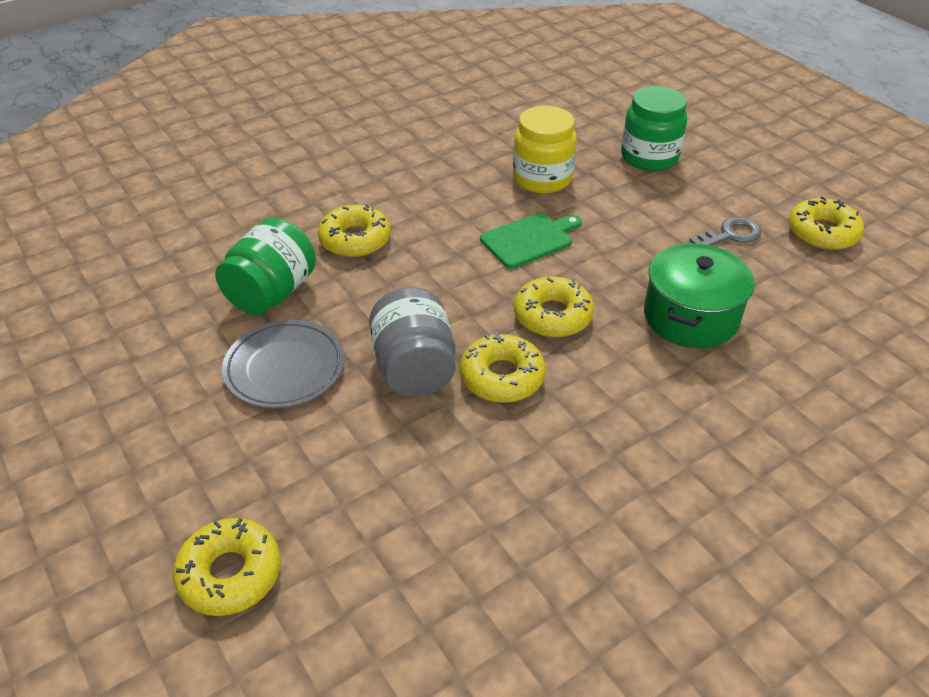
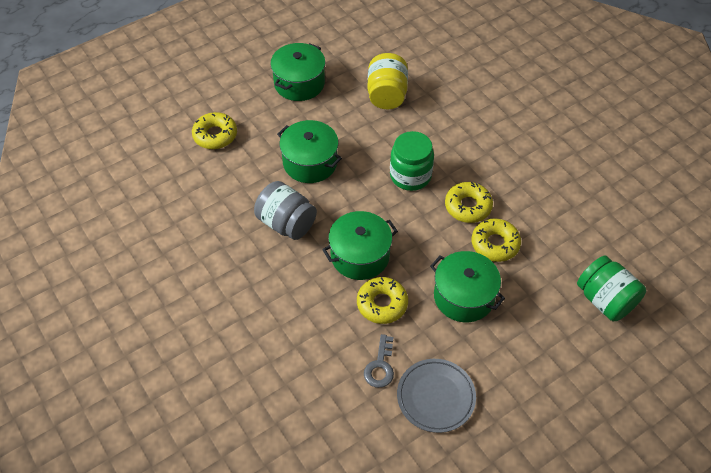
green cutting board: [480,213,582,269] = 1 -> none = 0
green pot: [644,243,754,348] = 1 -> [270,43,326,101] [277,120,342,183] [322,211,398,280] [430,251,505,322] = 4
yellow donut: [173,518,281,616] [318,204,391,257] [460,332,546,403] [514,276,594,338] [788,196,864,250] = 5 -> [192,112,237,149] [357,277,408,324] [445,182,493,223] [472,218,521,262] = 4

